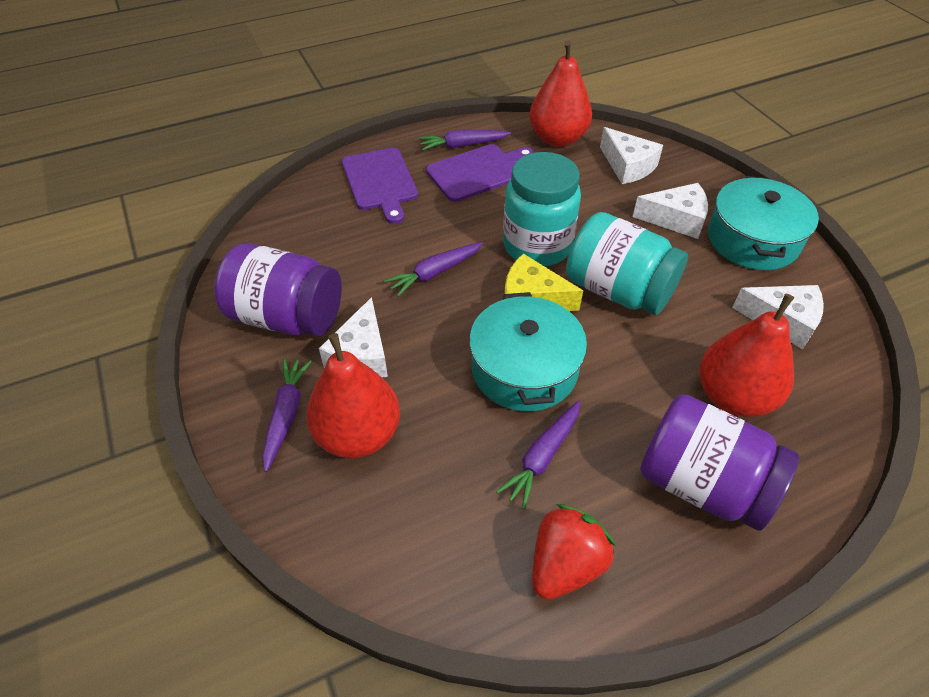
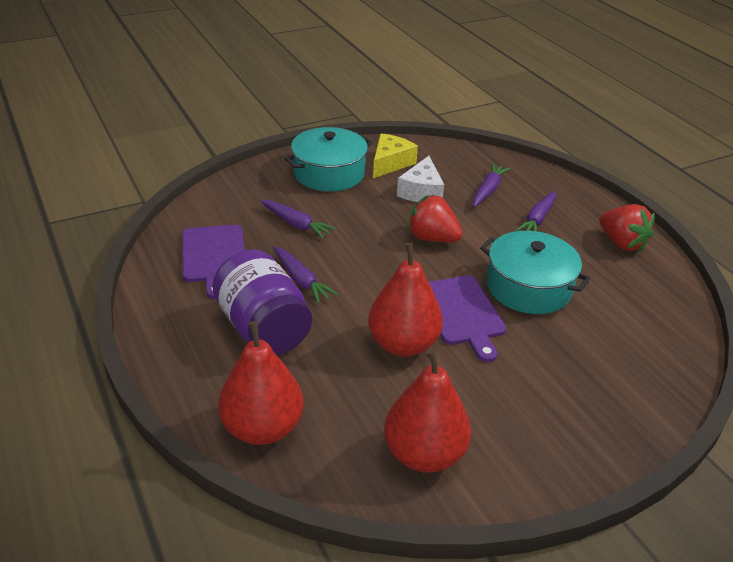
purple jar: [214,243,342,337] [640,394,799,531] = 2 -> [212,249,312,355] = 1
red strawberry: [533,504,615,600] = 1 -> [407,195,463,242] [600,204,655,252] = 2
turquoise jar: [503,152,581,267] [566,212,688,315] = 2 -> none = 0
white cheese: [319,297,388,378] [600,127,663,184] [633,183,708,239] [732,285,824,349] = 4 -> [397,156,444,202] = 1

